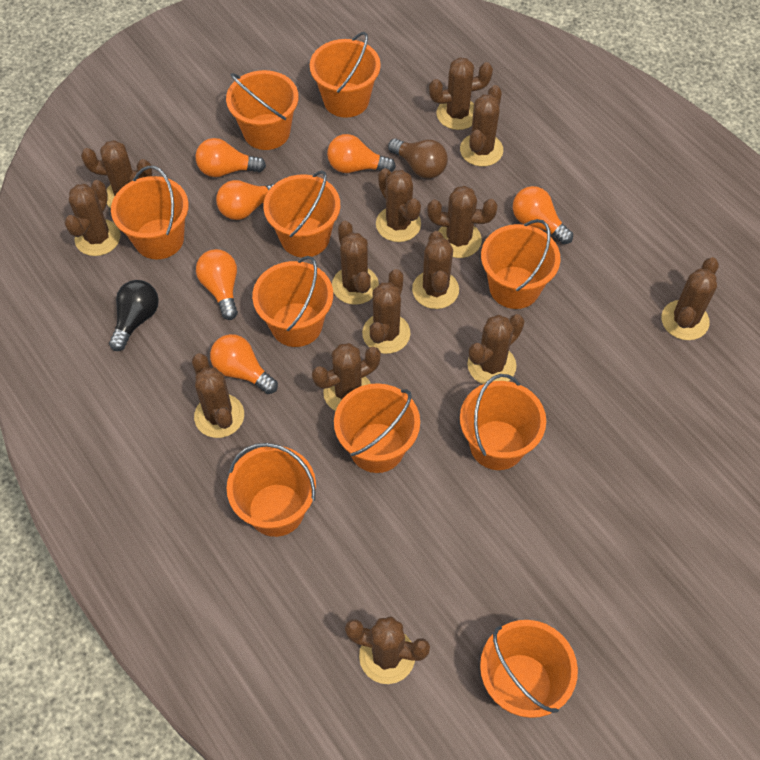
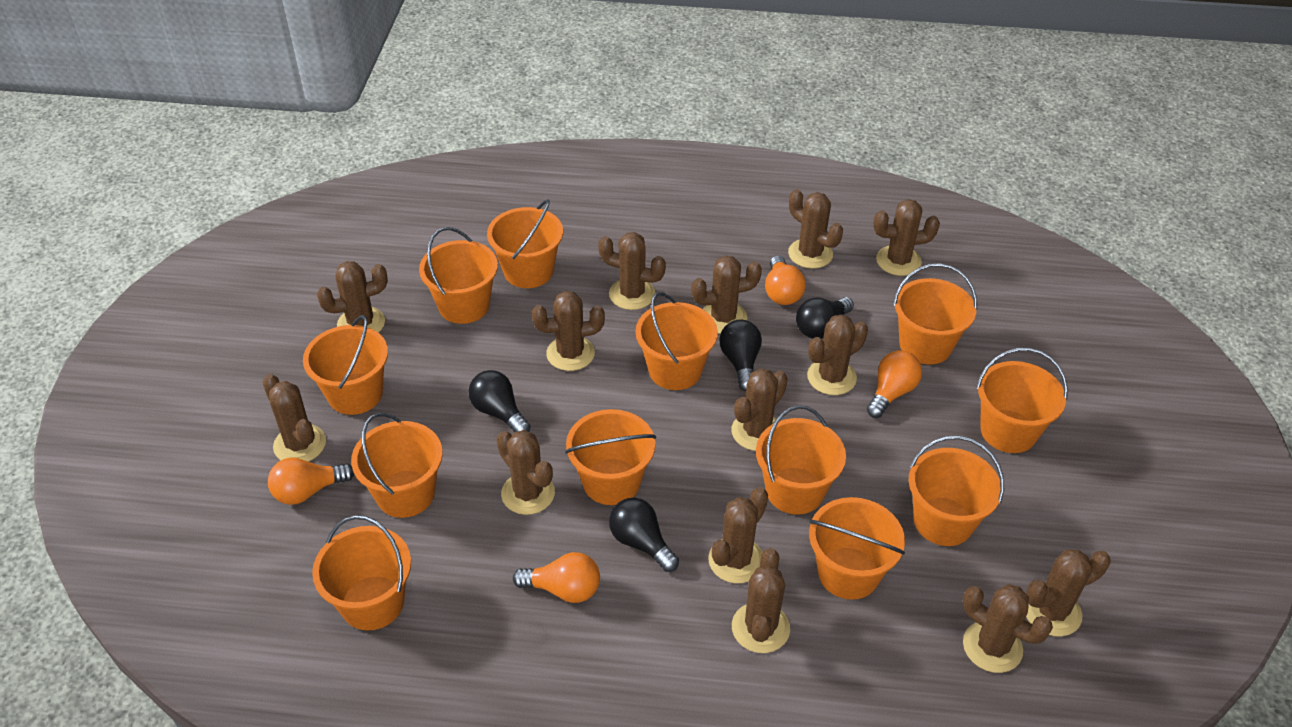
black light bulb: [109,280,159,351] = 1 -> [469,370,531,432] [609,498,679,572] [719,319,762,391] [796,297,854,339] = 4
brown light bulb: [388,139,448,179] = 1 -> none = 0
orange bucket: [111,166,189,259] [226,70,298,150] [226,443,316,537] [252,256,333,347] [263,170,340,258] [310,32,381,118] [334,383,420,473] [460,374,546,470] [480,620,578,718] [481,219,560,309] = 10 -> [303,315,388,415] [312,515,411,631] [351,413,443,518] [419,227,498,324] [487,199,563,288] [565,409,656,505] [636,292,718,390] [756,405,846,515] [809,497,905,600] [893,263,977,364] [909,436,1004,546] [976,348,1068,453] = 12
orange light bulb: [196,138,266,177] [196,249,238,320] [210,334,278,394] [216,180,276,220] [327,134,396,173] [513,186,573,244] = 6 -> [268,458,354,505] [513,552,600,603] [765,255,806,305] [867,351,922,418] = 4

